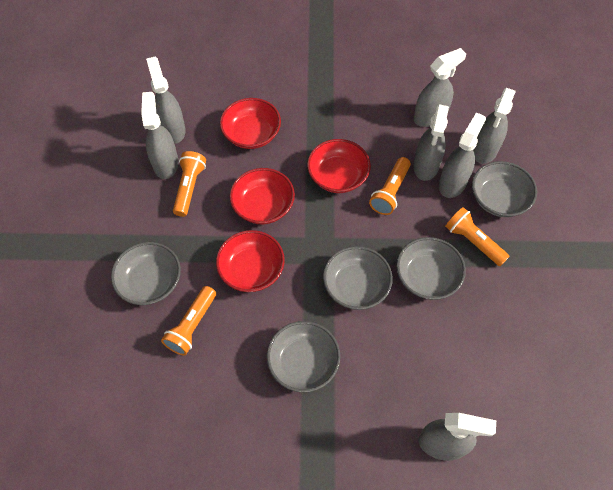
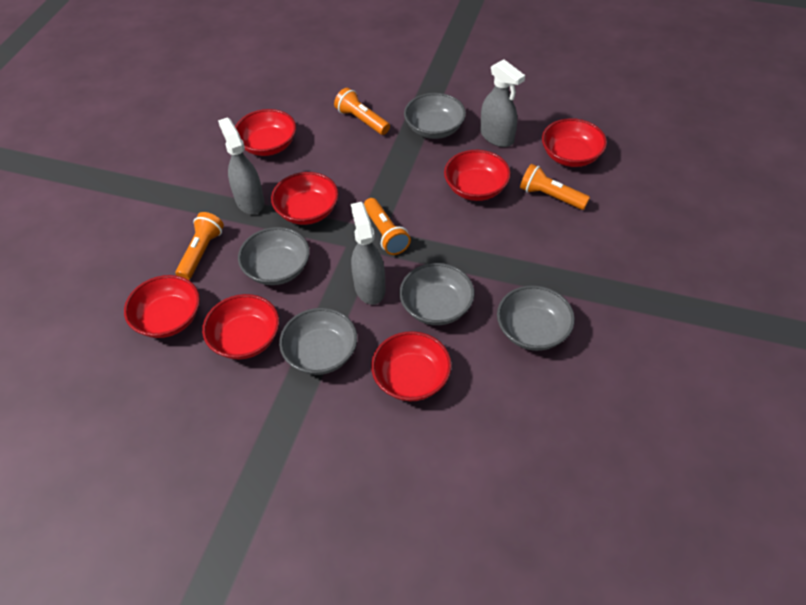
grey spray bottle: [141,92,179,179] [146,57,186,144] [413,104,449,181] [414,48,466,127] [418,413,496,461] [439,112,486,198] [473,88,516,164] = 7 -> [218,117,264,214] [351,202,386,305] [481,59,525,147] = 3
red bowl: [216,230,285,292] [220,98,281,149] [230,168,295,224] [307,139,371,193] = 4 -> [124,275,200,338] [202,294,279,359] [235,109,296,156] [271,172,339,225] [371,331,452,401] [444,150,511,201] [542,118,607,167] = 7

